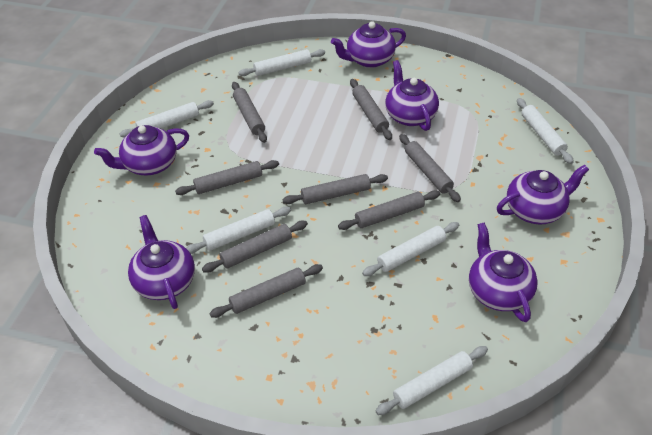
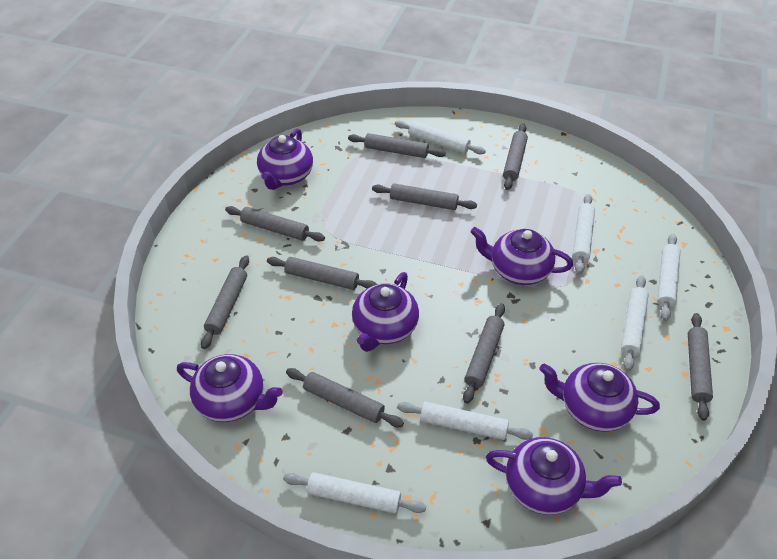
grey rolling pin: [175,160,279,195] [202,221,308,273] [210,264,323,318] [232,82,267,143] [282,174,388,204] [338,190,440,230] [350,79,392,140] [399,134,461,202] = 8 -> [201,255,249,349] [225,206,325,242] [267,257,377,290] [286,368,404,427] [348,133,446,158] [372,183,477,210] [463,303,505,404] [503,124,528,190] [688,313,713,421] = 9

